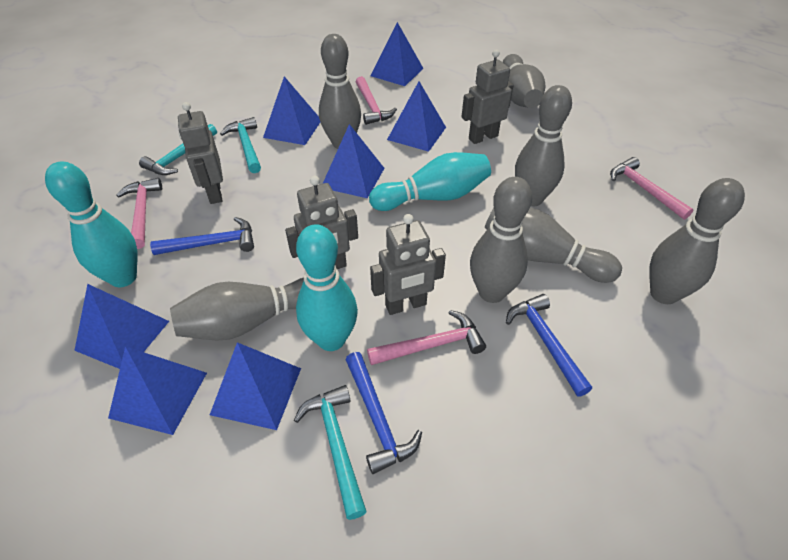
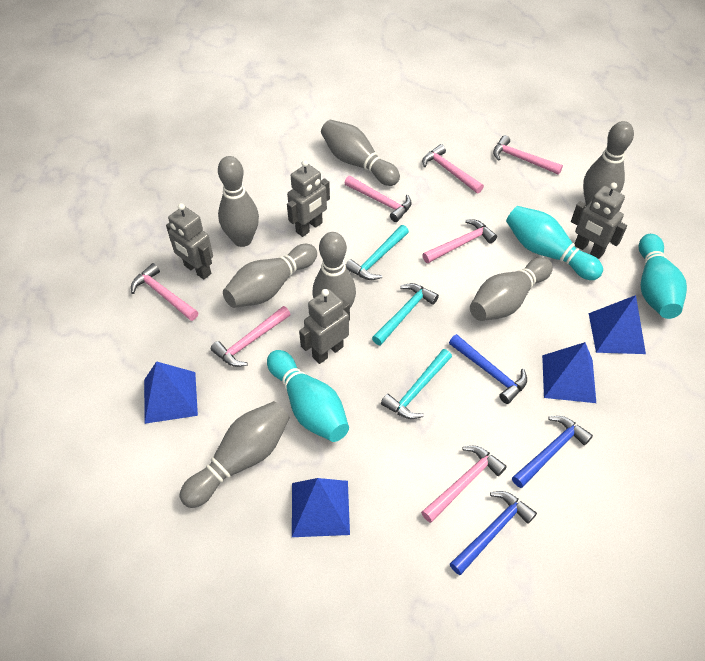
blue pyramid: [74,284,169,369] [108,346,207,435] [210,342,301,430] [263,76,320,145] [323,124,384,198] [371,22,424,86] [387,81,446,152] = 7 -> [144,361,198,424] [292,478,350,537] [542,342,596,403] [589,295,646,354] = 4
pink hammer: [116,178,162,249] [356,76,397,125] [367,310,486,365] [610,157,694,220] = 4 -> [131,263,198,321] [211,306,291,367] [345,176,412,222] [421,446,507,523] [422,144,484,193] [422,219,497,263] [493,135,563,175] = 7

